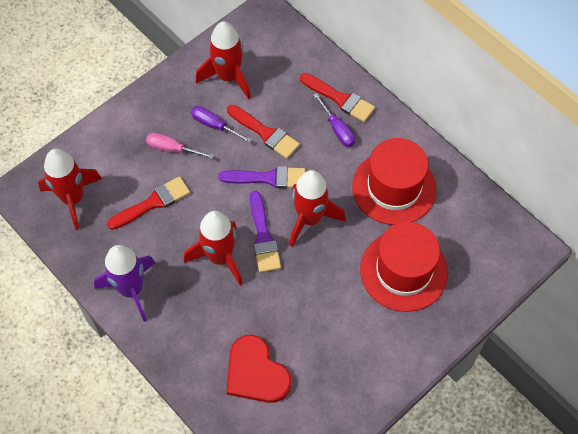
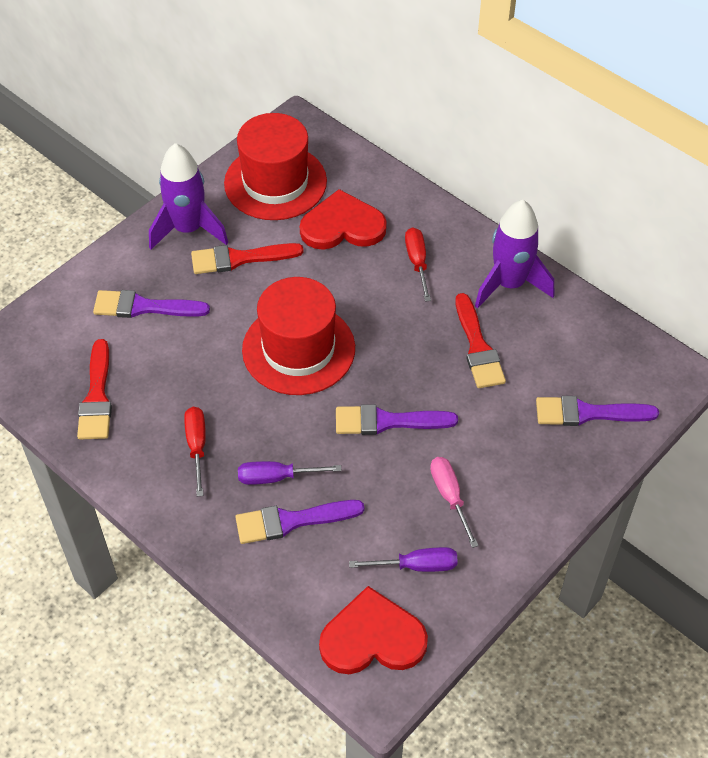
purple brush: [219,166,305,189] [250,191,281,272] = 2 -> [93,290,210,318] [235,500,365,544] [336,404,458,435] [536,396,659,426] = 4
purple rocket: [94,245,155,322] = 1 -> [149,143,228,250] [475,200,554,309] = 2
red heart: [227,335,291,403] = 1 -> [300,189,387,250] [319,586,428,674] = 2
red rocket: [38,149,102,230] [184,211,243,285] [196,21,251,99] [290,170,346,247] = 4 -> none = 0
red screwdriver: none = 0 -> [184,407,206,497] [405,227,431,302] = 2

